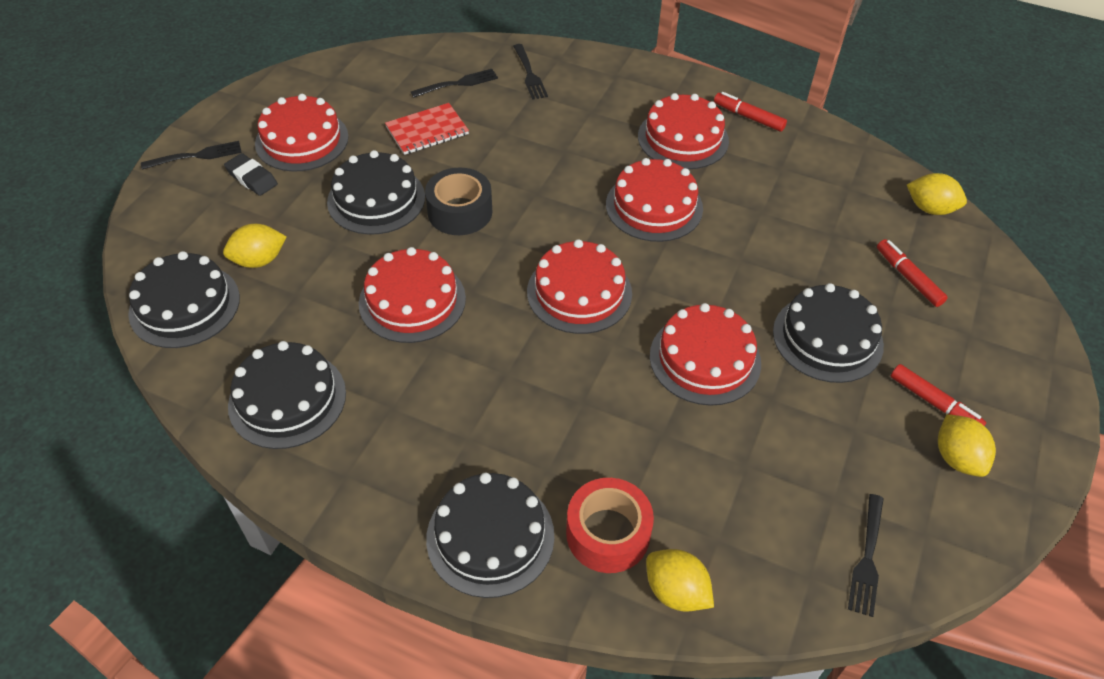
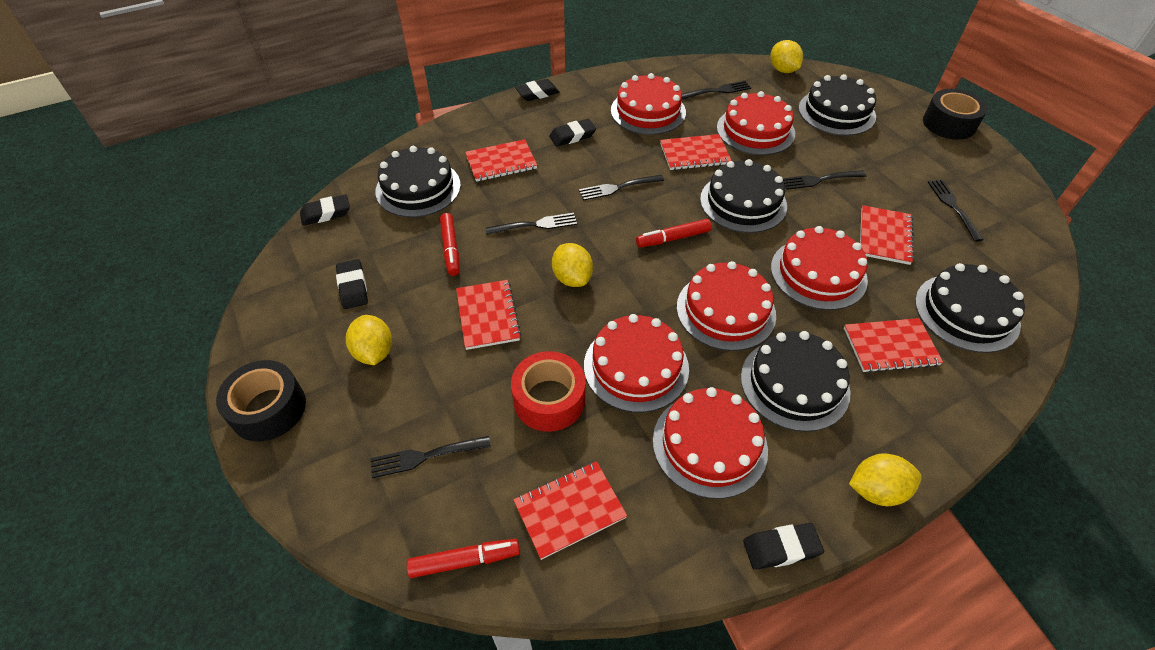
black eraser: [224,153,278,196] = 1 -> [300,194,350,226] [336,259,368,309] [515,79,559,101] [549,119,596,147] [743,523,824,570] = 5
black fork: [141,141,242,170] [411,69,498,98] [513,44,548,100] [848,494,884,617] = 4 -> [371,436,491,478] [485,213,577,235] [579,175,664,201] [682,81,751,100] [783,170,866,190] [928,180,983,242] = 6
black tape: [425,168,492,235] = 1 -> [216,360,306,442] [923,89,988,140] = 2
red notebook: [385,103,469,155] = 1 -> [456,280,521,350] [465,139,537,182] [513,461,627,560] [660,134,732,170] [844,318,943,373] [860,205,914,265] = 6

